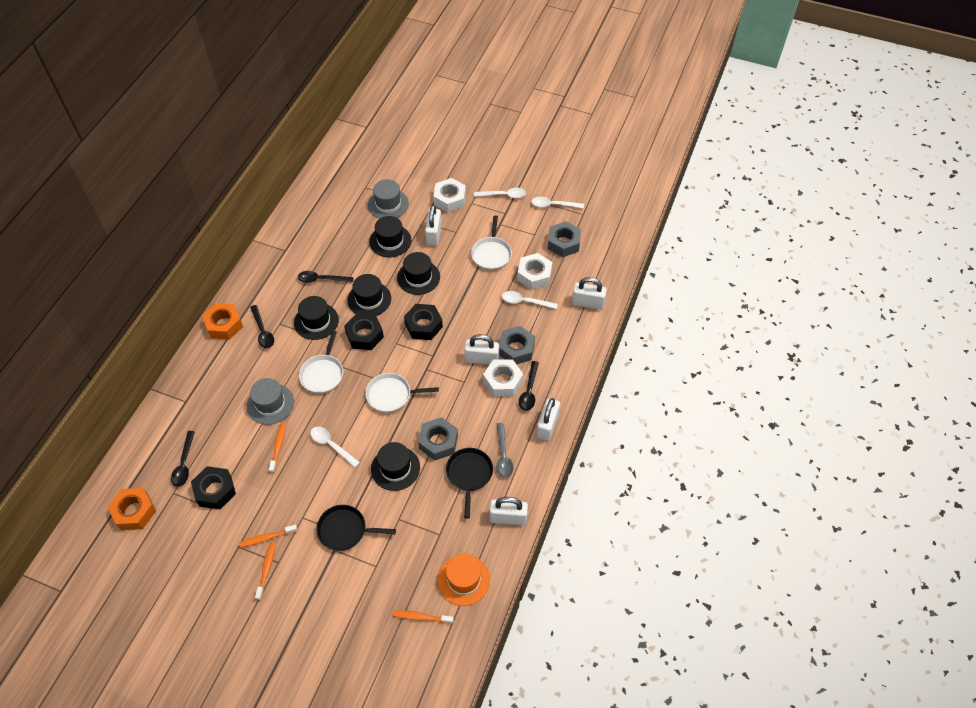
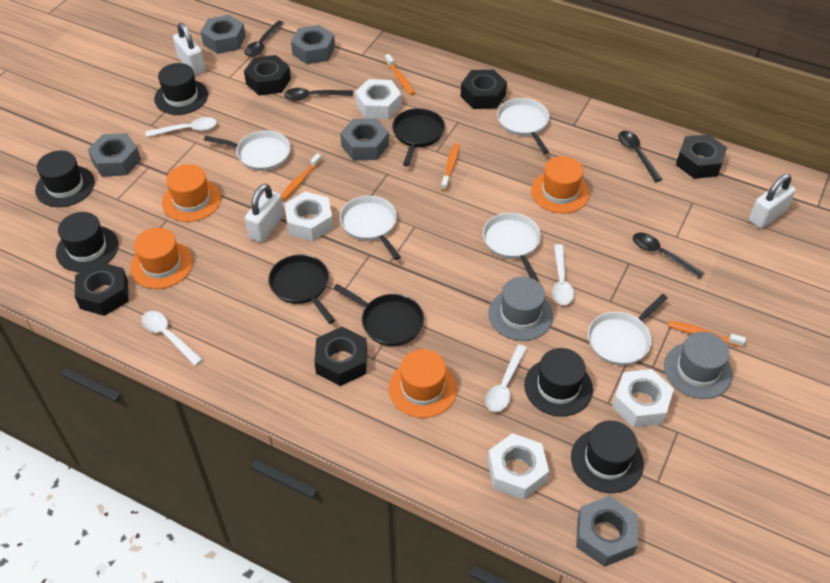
black nut: [191,466,236,509] [344,313,384,350] [404,304,443,340] = 3 -> [75,262,128,316] [244,55,291,95] [314,327,367,386] [461,70,507,109] [676,134,727,179] = 5
black pan: [316,505,396,551] [446,448,493,519] = 2 -> [268,255,335,324] [333,284,424,346] [392,108,445,166] = 3
grey nut: [418,417,458,460] [499,326,535,364] [548,221,581,257] = 3 -> [88,133,141,177] [201,15,246,54] [291,25,335,64] [340,118,389,160] [576,496,638,567] = 5
grey spoon: [496,423,513,478] = 1 -> none = 0
orange hat: [438,554,490,606] = 1 -> [130,228,193,289] [162,164,221,222] [389,349,457,418] [531,156,590,213] = 4
orange nut: [108,488,156,530] [202,303,243,340] = 2 -> none = 0
white nut: [433,178,466,213] [483,359,523,397] [517,253,552,290] = 3 -> [284,192,333,241] [355,79,402,119] [488,433,549,500] [612,369,674,428] = 4
white padlock: [425,205,442,246] [464,334,499,365] [489,497,528,525] [537,398,560,441] [572,277,607,310] = 5 -> [173,23,206,76] [245,184,284,243] [749,174,796,229] = 3
white pan: [299,330,343,394] [365,373,439,413] [471,216,512,270] = 3 -> [204,130,291,171] [340,196,401,260] [483,213,541,281] [497,98,550,154] [588,294,668,365] = 5

